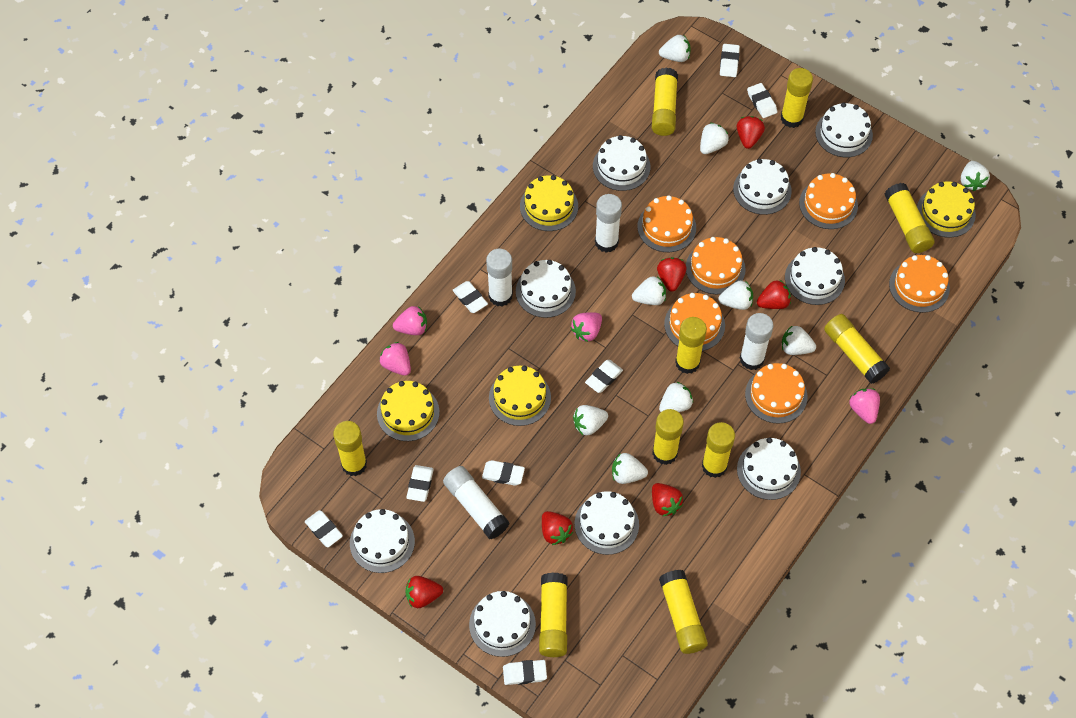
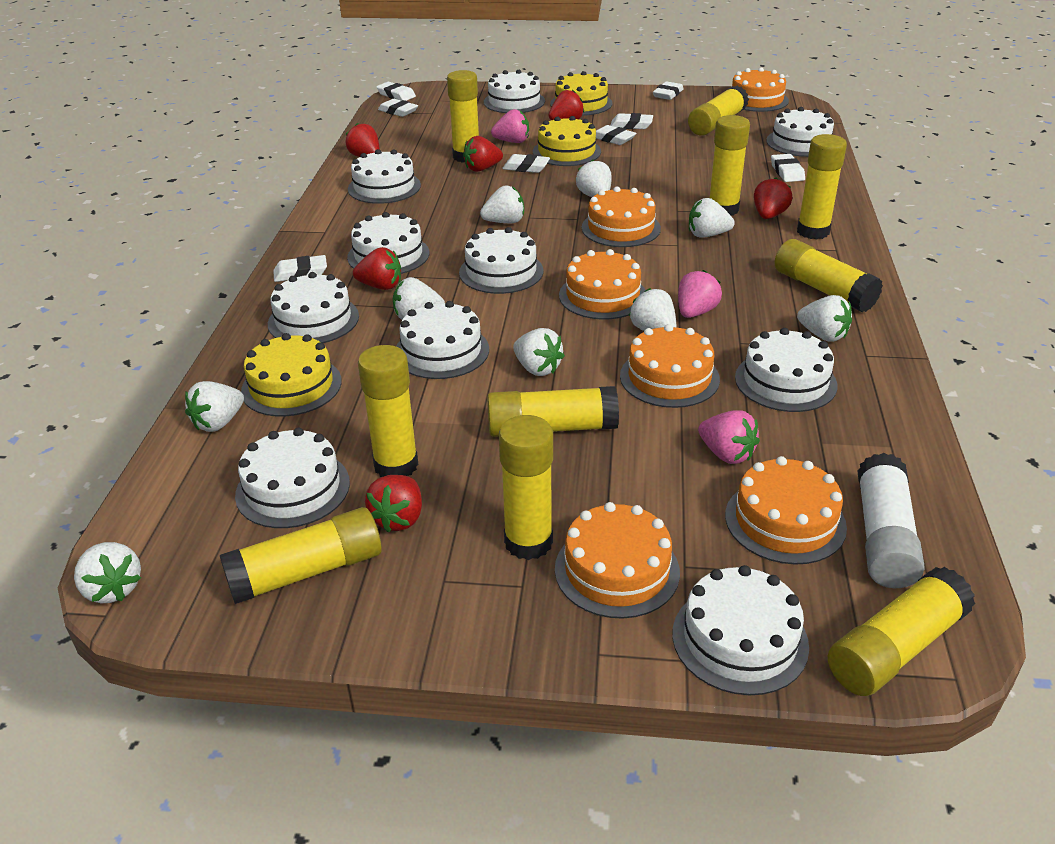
pink strawberry: [379,342,411,376] [393,306,427,335] [571,312,602,342] [849,388,880,424] = 4 -> [491,109,529,143] [678,270,722,318] [698,410,760,464] = 3
white cake: [350,509,415,573] [469,591,536,657] [516,260,576,318] [575,491,639,555] [593,135,650,191] [733,159,792,215] [737,438,801,500] [785,247,845,305] [815,103,873,157] = 9 -> [235,427,350,528] [268,272,359,343] [347,212,429,274] [348,149,421,204] [396,301,489,379] [459,227,543,294] [484,70,545,113] [672,565,809,695] [735,328,837,412] [766,107,834,157] = 10
white glue stick: [443,466,509,539] [486,249,513,306] [595,194,622,253] [740,313,773,370] = 4 -> [858,453,925,588] = 1
yellow cake: [377,381,440,441] [489,366,551,426] [520,175,578,231] [917,181,976,238] = 4 -> [241,333,342,417] [533,116,601,166] [550,71,613,116] = 3

